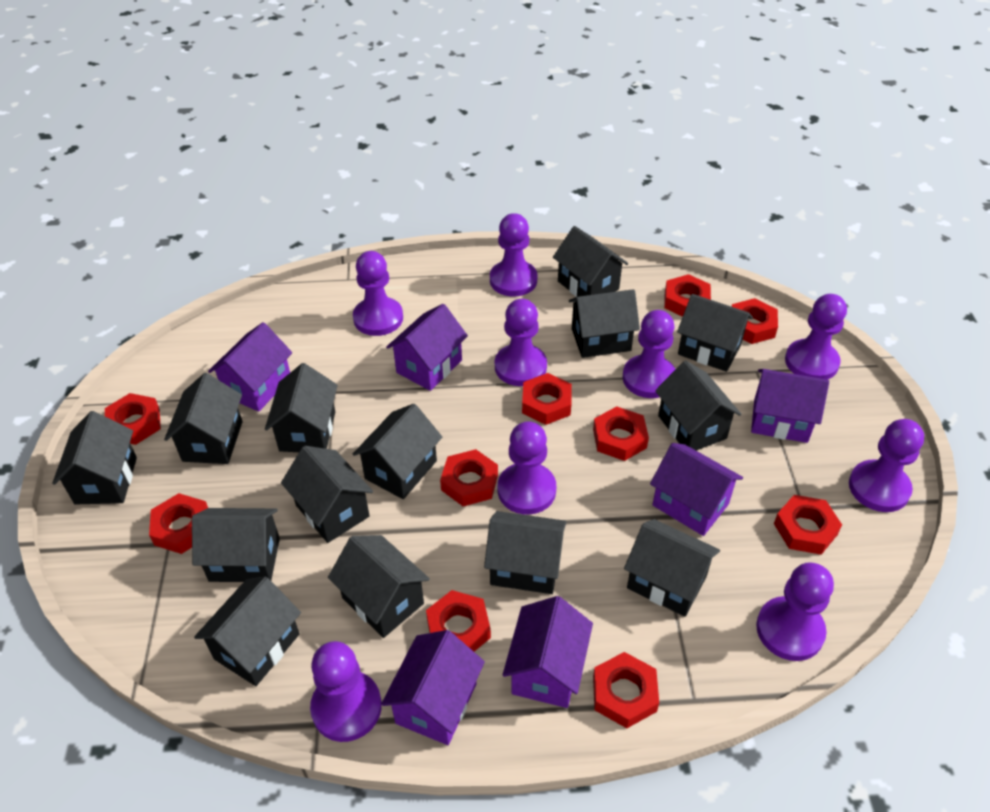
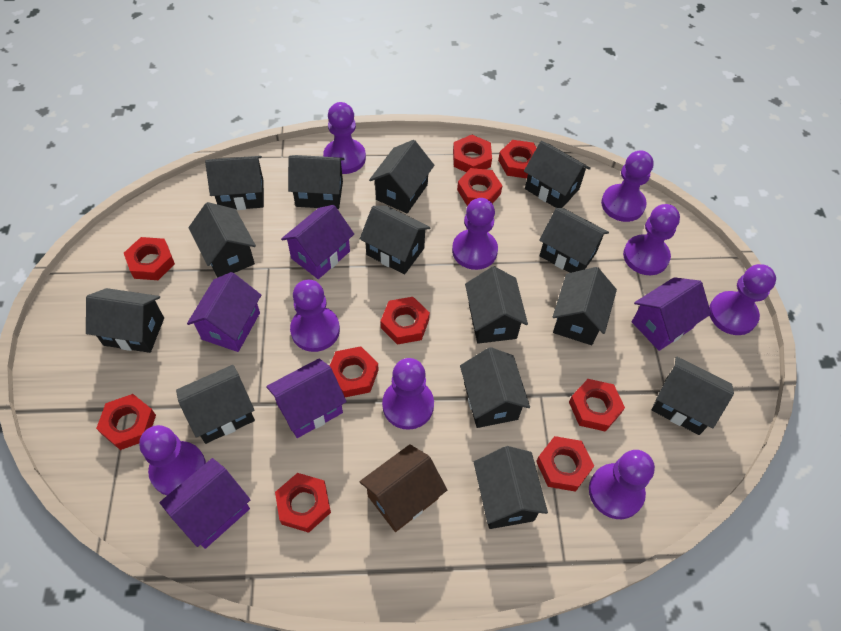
brown house: none = 0 -> [360,444,447,532] = 1
purple house: [208,322,292,412] [381,630,485,745] [386,304,468,391] [503,596,593,708] [650,443,743,536] [751,369,829,443] = 6 -> [160,458,250,549] [187,272,261,352] [266,358,347,438] [281,205,354,279] [632,277,711,351] = 5

